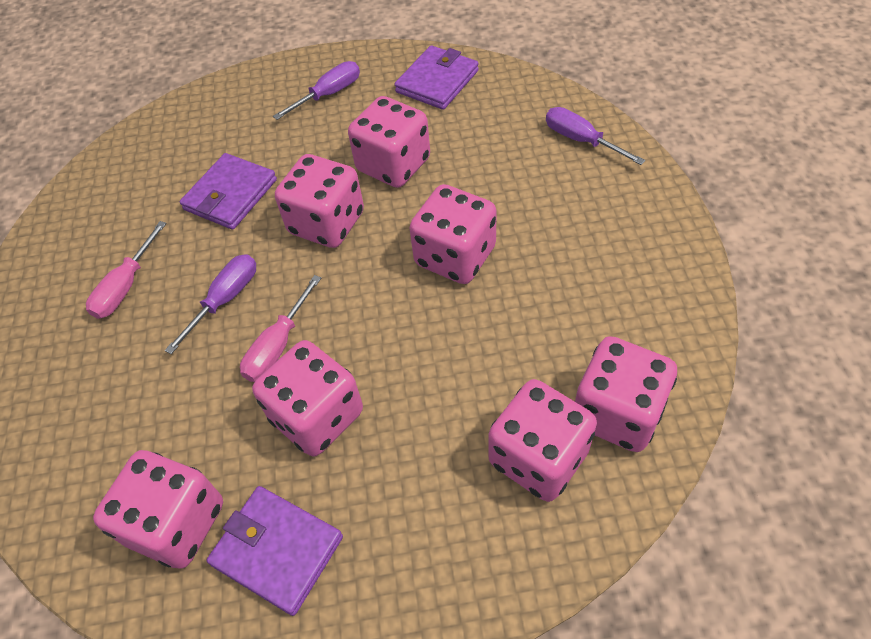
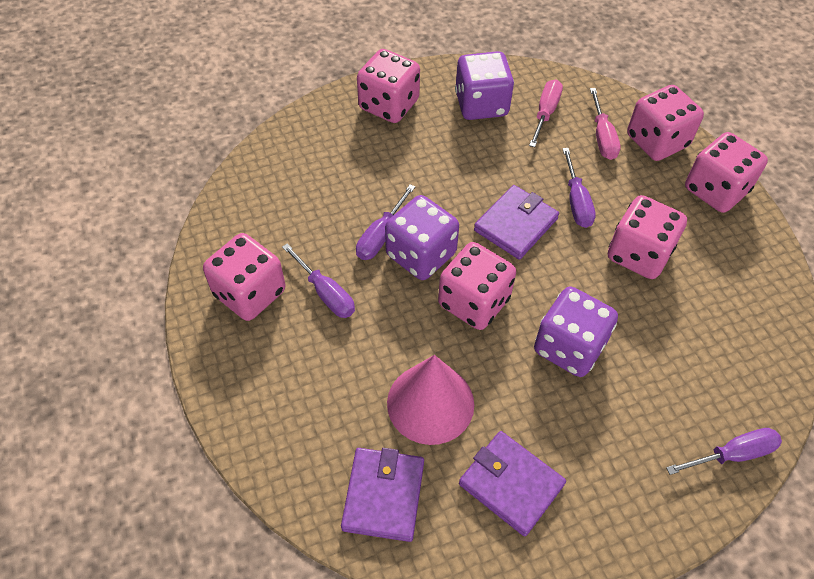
pink cone: none = 0 -> [387,355,474,445] = 1
pink dice: [93,450,223,569] [252,340,363,456] [275,154,364,248] [348,96,430,188] [409,184,497,284] [489,379,597,502] [575,336,677,452] = 7 -> [203,233,286,321] [357,49,420,123] [438,242,516,330] [608,195,687,279] [627,85,704,161] [685,132,768,213] = 6
purple dice: none = 0 -> [385,195,459,280] [455,51,514,120] [534,286,618,377] = 3
purple screwdriver: [165,254,256,354] [273,61,360,120] [546,107,645,165] = 3 -> [282,243,355,318] [356,184,415,260] [562,148,596,228] [666,428,782,475] = 4

